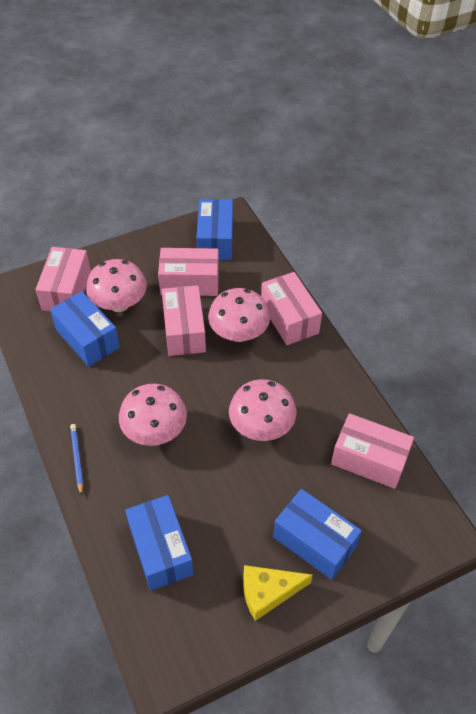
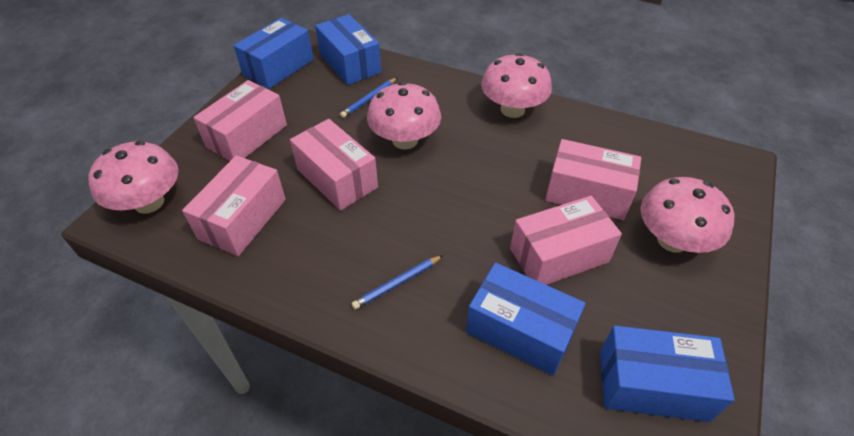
blue pencil: [70,424,83,496] = 1 -> [340,78,397,118] [352,255,443,309] = 2
yellow cheese: [243,565,313,621] = 1 -> none = 0

